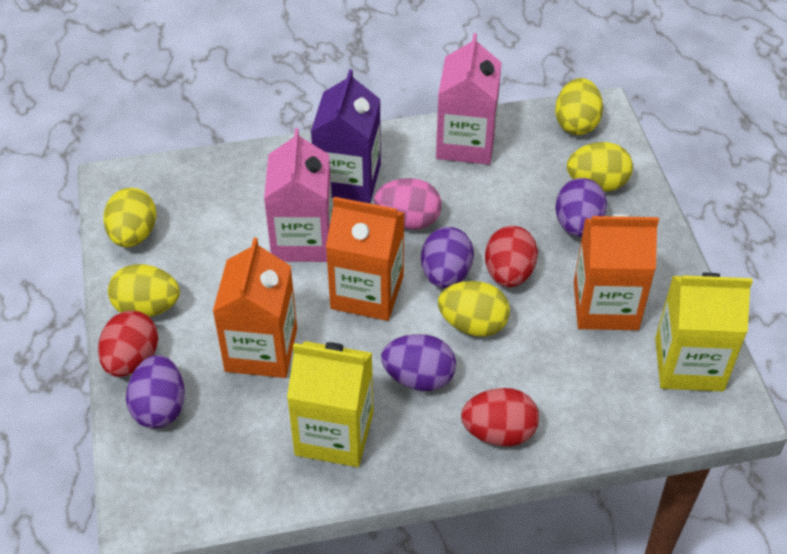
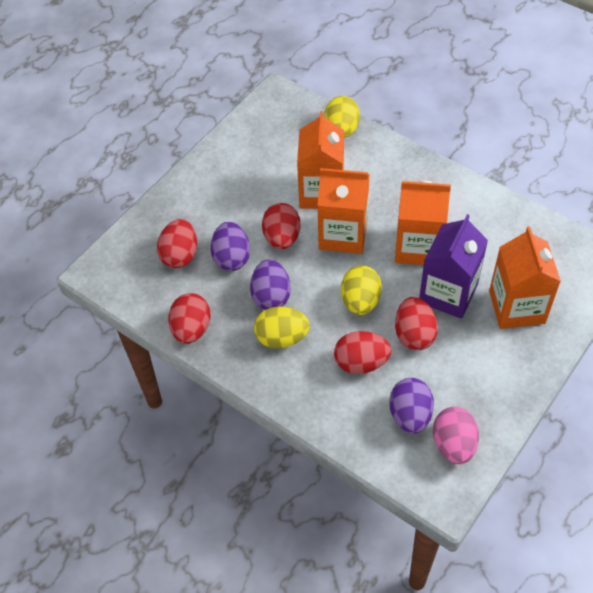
orange carton: [213,238,297,378] [326,197,404,321] [574,214,659,330] = 3 -> [297,111,344,209] [317,168,370,254] [395,180,451,265] [489,226,561,329] = 4
pink carton: [264,128,332,262] [436,33,502,165] = 2 -> none = 0
purple egg: [126,355,185,428] [381,334,456,391] [421,227,474,288] [555,178,607,237] = 4 -> [210,222,250,271] [250,259,291,310] [389,378,434,434] = 3
red egg: [98,311,158,377] [461,388,539,446] [485,226,538,287] = 3 -> [157,219,197,268] [168,293,211,344] [262,203,301,249] [334,331,391,374] [395,297,438,350] = 5
yellow carton: [287,341,373,467] [655,273,753,391] = 2 -> none = 0
yellow egg: [103,188,156,247] [108,264,180,317] [438,281,510,337] [555,78,603,135] [567,142,633,192] = 5 -> [254,307,310,348] [324,96,360,138] [341,266,382,315] = 3

